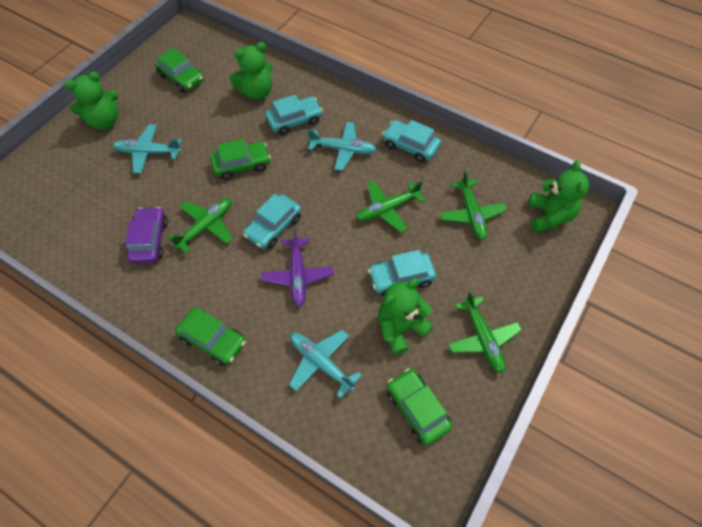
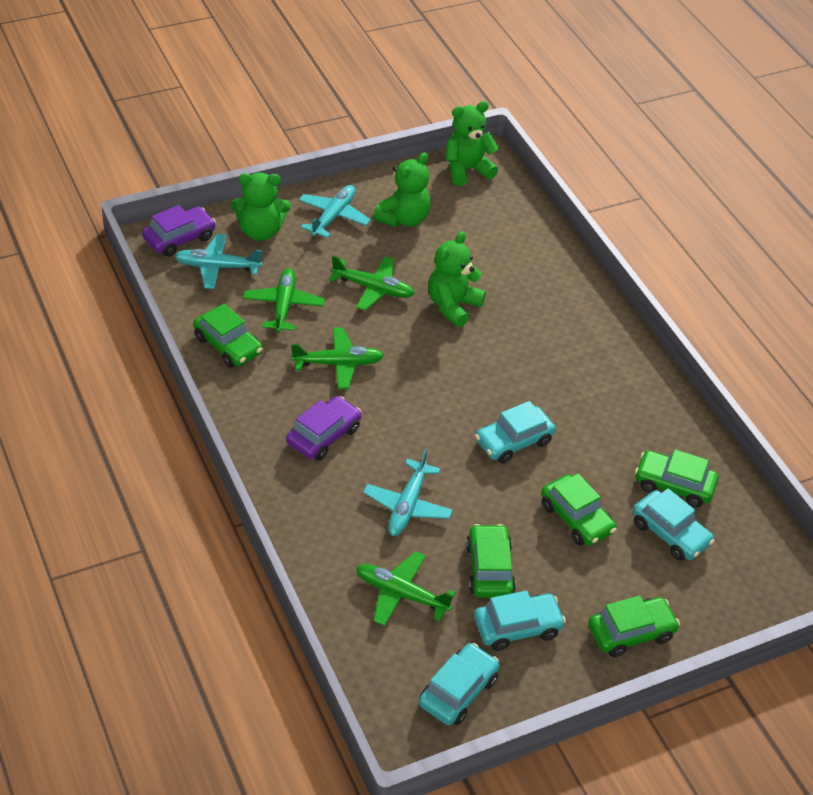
green car: [155,48,204,93] [176,308,246,366] [210,139,271,180] [387,368,452,445] = 4 -> [193,304,263,368] [466,524,516,598] [541,473,616,546] [588,596,680,657] [635,449,718,508] = 5
purple car: [125,207,168,264] = 1 -> [142,205,216,257] [286,396,361,461] = 2
purple plane: [262,229,334,307] = 1 -> none = 0

